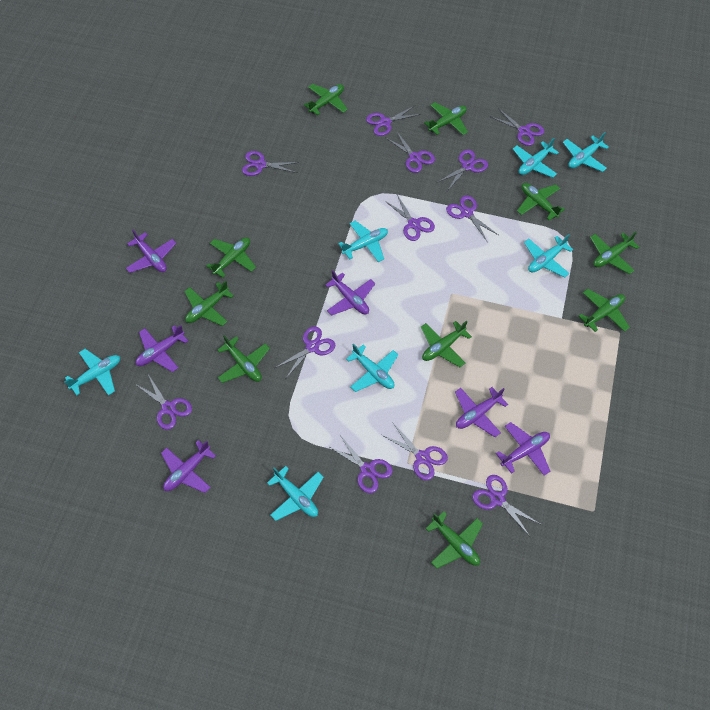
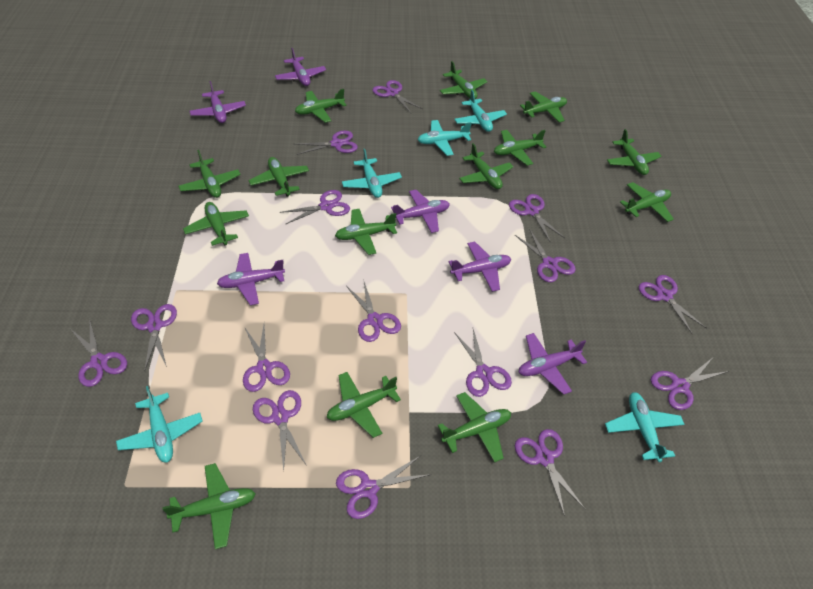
green plane: [184,281,234,326] [206,237,256,278] [217,335,270,383] [304,84,348,115] [421,321,472,367] [424,102,468,135] [425,511,483,569] [517,183,565,220] [579,289,630,332] [590,232,639,274] = 10 -> [162,463,256,549] [178,150,241,198] [183,202,249,246] [249,157,309,197] [295,89,347,123] [327,372,401,438] [335,209,397,255] [438,392,511,463] [440,61,487,99] [459,143,513,189] [494,130,546,165] [520,91,567,122] [607,129,662,175] [620,182,674,222] = 14
purple scissors: [135,375,192,430] [242,151,300,176] [275,326,335,378] [328,435,393,493] [366,106,421,136] [382,423,448,480] [385,195,435,241] [386,131,435,173] [438,150,488,190] [446,195,498,241] [472,475,540,536] [491,108,544,146] = 12 -> [71,321,127,387] [131,304,177,371] [243,325,290,392] [253,390,307,471] [279,190,350,225] [295,131,358,155] [336,456,431,519] [346,282,401,342] [373,80,422,113] [454,329,512,397] [509,194,565,243] [515,229,576,282] [515,429,586,517] [639,275,707,335] [651,358,729,410] = 15
turquoise plane: [64,349,120,396] [267,466,324,521] [338,221,388,262] [346,344,398,392] [513,138,559,178] [524,234,573,278] [563,132,609,172] = 7 -> [116,386,203,463] [342,149,402,198] [418,120,472,156] [454,90,507,132] [605,392,684,462] = 5

